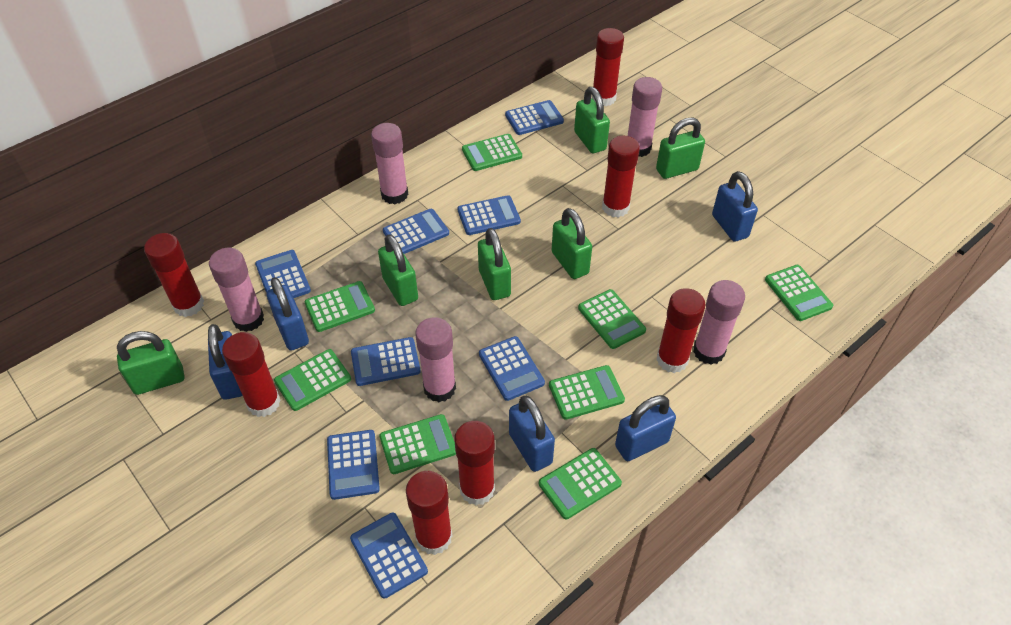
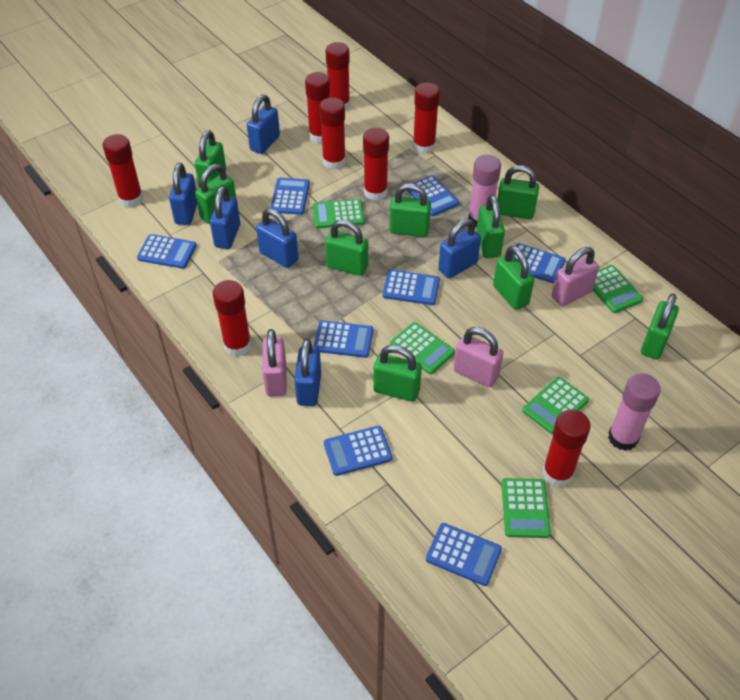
blue padlock: [208,324,243,400] [267,277,309,351] [509,396,555,472] [615,395,676,461] [712,171,758,242] = 5 -> [169,163,197,225] [210,186,240,249] [247,95,280,154] [256,208,298,268] [294,339,321,406] [438,219,481,278] = 6
green calculator: [274,349,351,411] [305,281,375,332] [379,414,456,474] [462,134,522,171] [539,448,622,520] [549,365,625,420] [578,289,646,349] [765,265,833,321] = 8 -> [313,199,365,228] [390,322,455,374] [501,478,551,538] [522,377,589,434] [593,265,643,313] = 5
green padlock: [117,331,185,395] [378,234,418,306] [478,228,511,300] [552,208,592,279] [574,87,610,153] [656,118,705,179] = 6 -> [195,130,226,188] [195,164,236,224] [325,220,368,276] [373,345,422,402] [389,183,431,237] [476,195,505,258] [493,246,534,310] [497,165,539,219] [641,294,679,360] = 9
pink glue stick: [209,248,264,332] [371,123,408,204] [415,317,456,402] [628,77,662,157] [693,280,745,365] = 5 -> [468,155,501,228] [608,373,660,451] = 2
pink padlock: none = 0 -> [262,329,287,396] [453,327,503,387] [552,247,599,306] = 3
red glue stick: [144,233,204,317] [222,332,281,417] [406,471,452,555] [454,421,495,505] [592,28,624,106] [602,136,640,218] [657,288,706,373] = 7 -> [103,134,143,207] [213,280,251,356] [305,72,330,143] [319,98,346,170] [326,42,350,111] [363,128,389,201] [413,82,440,154] [542,409,591,487] = 8

